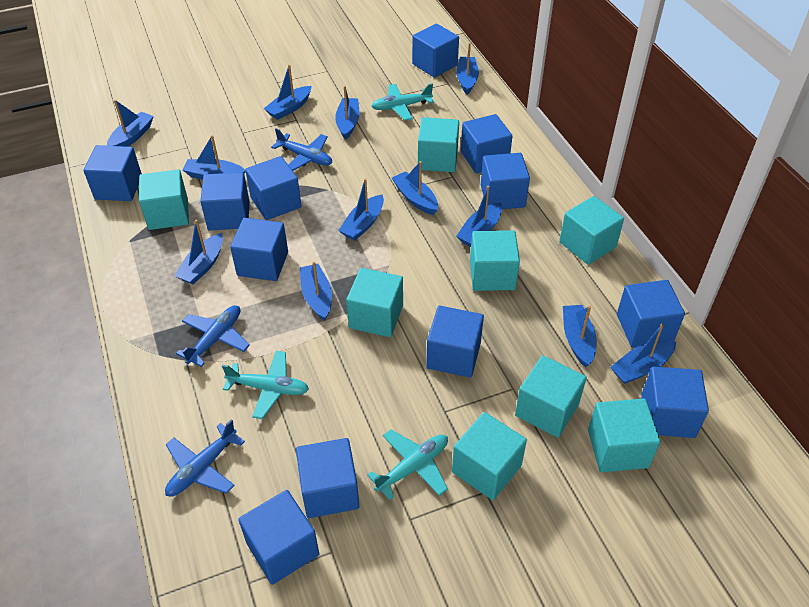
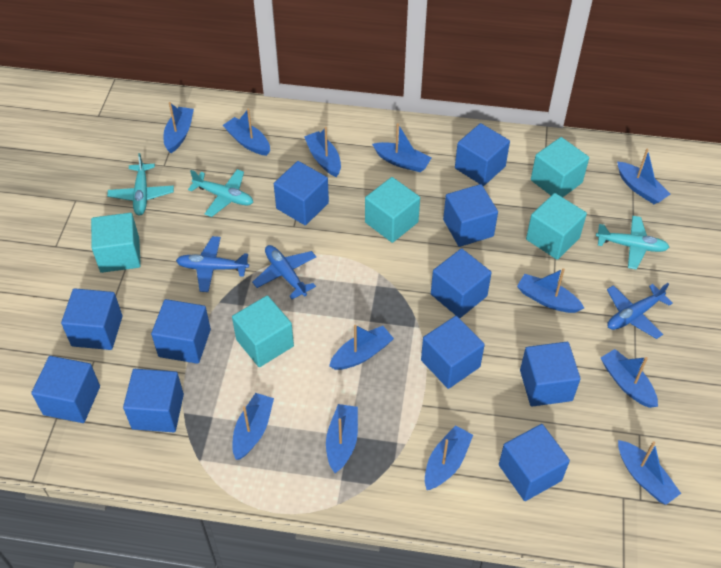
blue cube: [83,145,142,201] [200,172,250,230] [230,218,288,281] [238,490,319,585] [245,156,301,220] [296,438,359,518] [412,23,459,78] [426,306,484,378] [461,114,512,173] [481,153,530,209] [617,280,685,348] [641,367,709,438] = 12 -> [31,356,100,423] [61,288,122,350] [123,369,184,432] [151,299,211,364] [274,161,329,225] [421,316,485,389] [431,248,492,318] [443,184,498,247] [455,123,510,186] [499,424,570,501] [520,342,581,407] = 11
turquoise cube: [139,169,189,230] [346,268,403,337] [418,117,459,172] [452,412,527,500] [470,230,520,291] [515,355,587,438] [559,196,624,265] [588,398,660,472] = 8 -> [91,213,141,273] [232,295,294,367] [365,177,420,243] [526,193,587,260] [531,137,589,197] = 5

